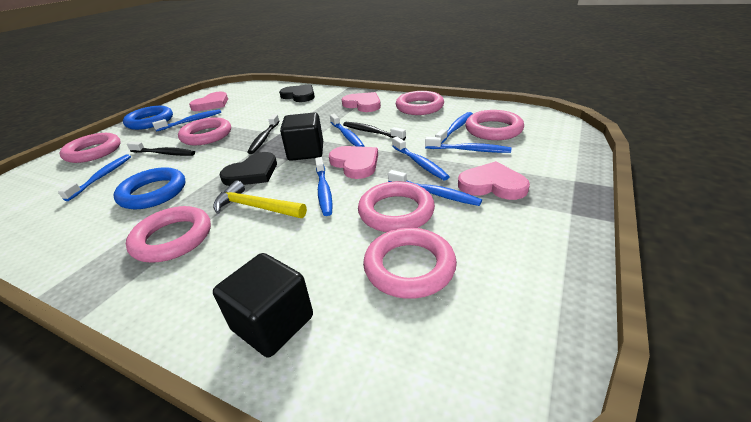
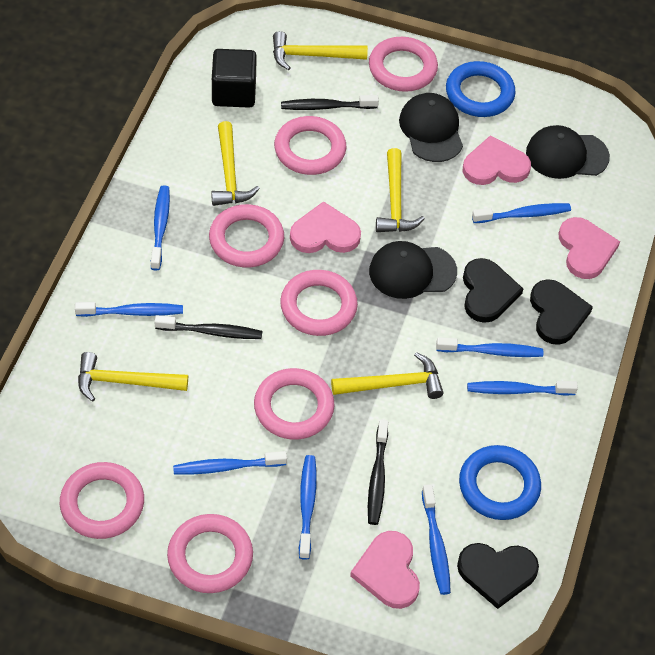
black cap: none = 0 -> [369,241,457,299] [399,93,463,162] [526,125,610,179] = 3
black cube: [213,253,313,357] [280,112,323,161] = 2 -> [212,49,257,108] = 1
black heart: [220,152,277,186] [279,84,315,102] = 2 -> [457,543,539,609] [463,258,523,323] [530,279,593,345] = 3
yellow hammer: [213,180,307,218] = 1 -> [78,352,188,402] [211,121,260,206] [273,31,368,70] [331,352,443,399] [376,148,425,232] = 5

